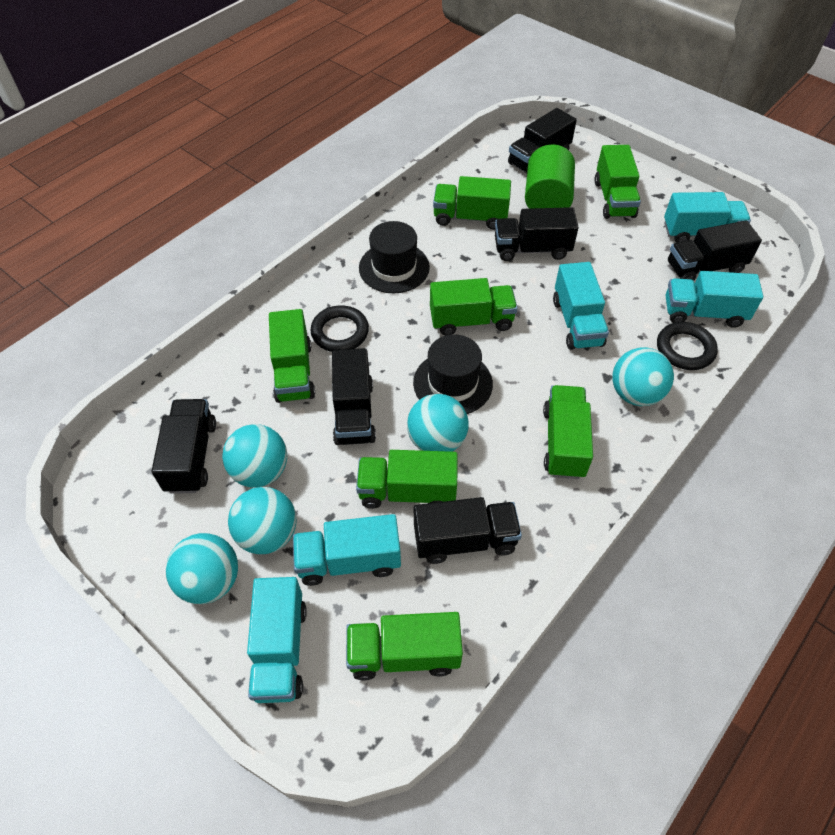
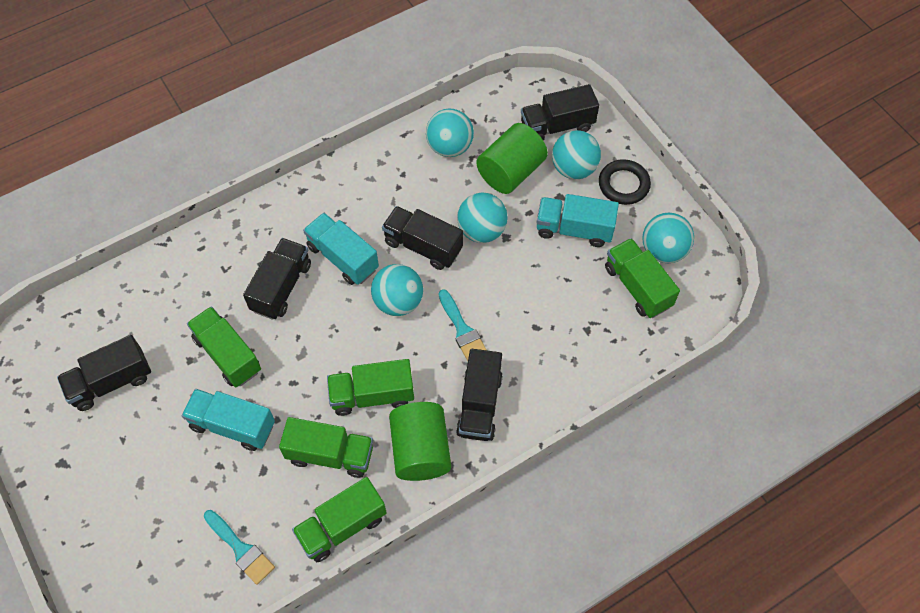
black hat: [359,221,430,293] [413,334,493,414] = 2 -> none = 0
black ring: [310,305,369,352] [657,322,718,370] = 2 -> [599,159,651,205] = 1
black truck: [152,399,216,494] [332,348,376,445] [414,497,522,564] [495,207,579,261] [508,108,577,173] [668,221,762,281] = 6 -> [57,335,151,411] [243,238,311,320] [382,206,463,270] [456,349,503,441] [521,84,599,141] = 5
green cylinder: [525,144,575,209] = 1 -> [389,402,451,481] [476,123,548,194] = 2
green truck: [269,309,315,403] [346,612,463,681] [356,450,458,509] [430,278,517,336] [433,176,511,230] [543,385,593,479] [594,145,641,219] = 7 -> [187,306,261,387] [279,417,373,478] [292,477,387,562] [327,359,414,416] [605,238,680,318] = 5
turquoise brush: none = 0 -> [204,510,275,585] [438,289,486,361] = 2
turquoise truck: [247,577,307,703] [293,514,401,586] [553,262,609,350] [664,192,751,242] [666,271,763,328] = 5 -> [182,389,275,451] [303,213,379,285] [536,194,619,247] = 3

